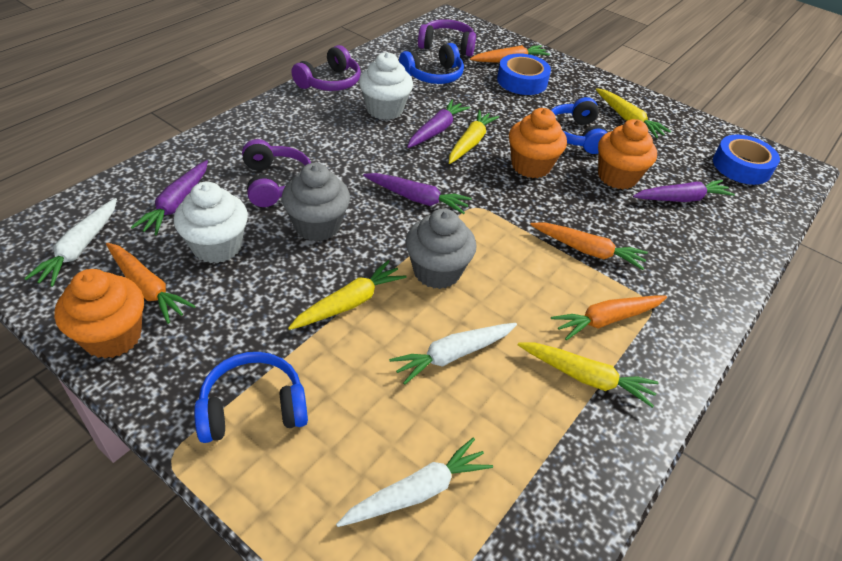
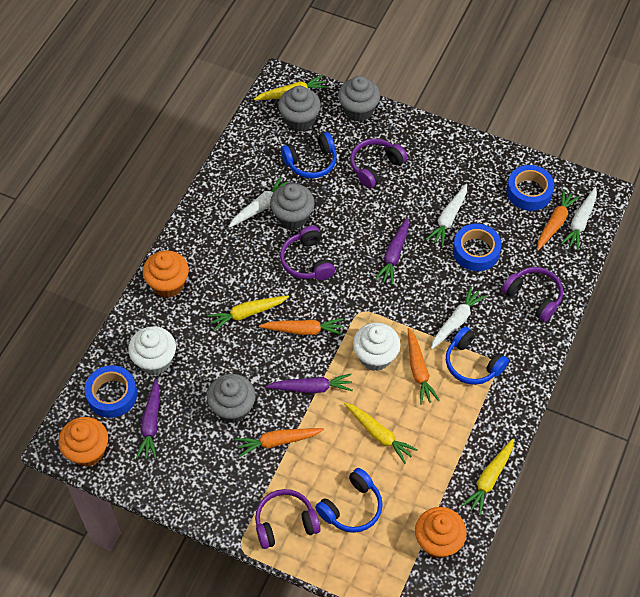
blue tape: [497,53,551,95] [713,135,780,185] = 2 -> [85,365,137,418] [453,224,502,271] [507,165,554,211] = 3
grey cupcake: [282,163,350,242] [405,209,476,289] = 2 -> [207,374,256,423] [270,183,315,229] [278,86,321,132] [338,76,380,122] = 4
purple carrot: [131,160,208,235] [363,173,472,214] [407,100,470,148] [633,180,735,202] = 4 -> [136,379,160,459] [266,374,353,393] [375,217,409,285] = 3
purple headphones: [242,139,311,207] [291,45,361,91] [418,19,476,56] = 3 -> [255,489,320,549] [280,226,335,280] [350,138,408,188] [502,267,563,322] = 4
white carrot: [24,198,117,287] [336,437,493,527] [389,323,517,385] = 3 -> [228,176,288,228] [426,184,467,247] [431,286,487,349] [561,187,597,251] = 4

